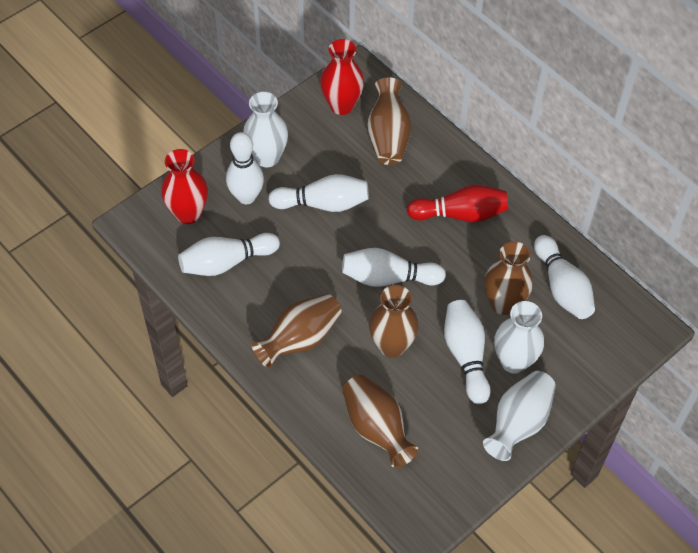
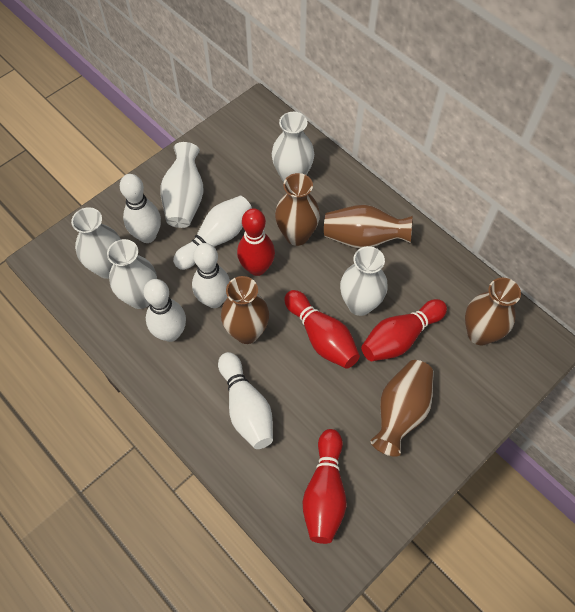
red bowling pin: [407,185,508,222] = 1 -> [237,208,275,276] [284,290,360,369] [303,429,346,544] [361,299,447,361] = 4
red vase: [161,149,208,224] [320,39,364,115] = 2 -> none = 0
white bowling pin: [178,233,280,276] [226,132,264,204] [268,174,369,212] [342,248,446,287] [444,300,491,404] [534,235,595,319] = 6 -> [120,174,161,243] [143,279,186,342] [173,196,252,270] [192,243,230,308] [218,352,273,449] = 5
white vase: [243,92,288,167] [483,371,556,461] [494,301,544,374] = 3 -> [71,207,121,279] [107,239,157,309] [160,142,204,228] [272,112,314,182] [340,246,388,316] = 5

